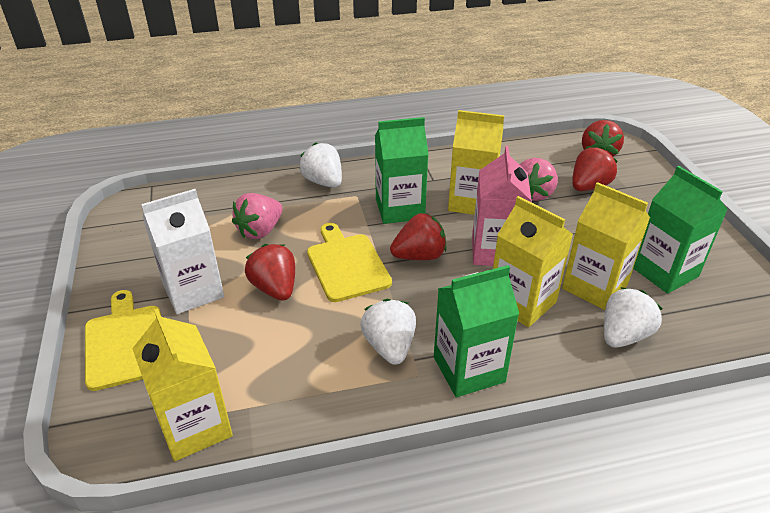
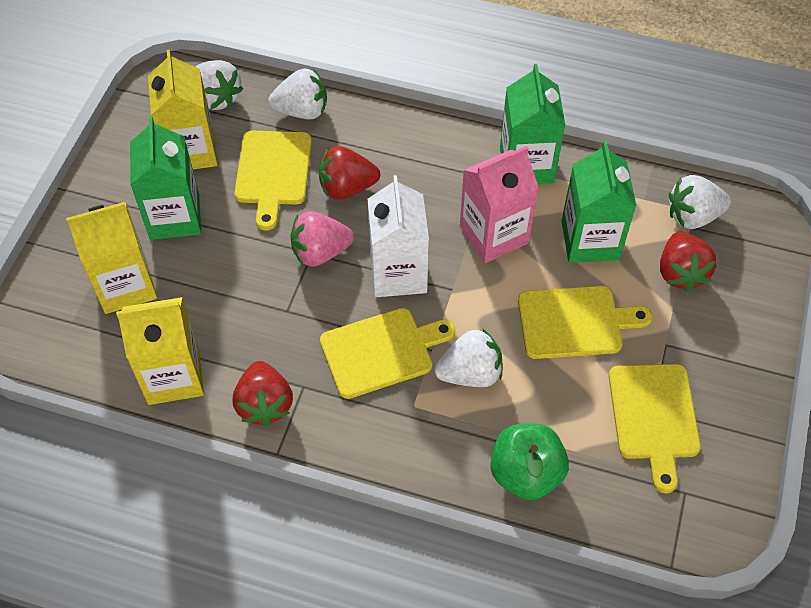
green apple: none = 0 -> [490,424,569,500] = 1
pink strawberry: [232,193,283,239] [520,158,558,201] = 2 -> [291,211,354,267] = 1
red strawberry: [245,244,295,301] [390,213,447,260] [572,147,618,191] [582,120,624,157] = 4 -> [233,361,293,426] [319,146,380,200] [660,232,717,291] = 3
white strawberry: [300,142,342,188] [360,299,416,365] [604,287,662,348] = 3 -> [195,60,243,110] [268,68,327,120] [434,328,503,387] [669,175,731,229] = 4
yellow carton: [132,308,233,461] [448,110,504,215] [493,196,573,327] [562,182,650,310] = 4 -> [66,202,157,314] [116,297,204,405] [148,50,218,169] = 3
yellow cutting board: [85,290,161,391] [307,223,392,302] = 2 -> [234,131,312,231] [320,308,455,399] [518,286,652,359] [609,364,701,493] = 4

